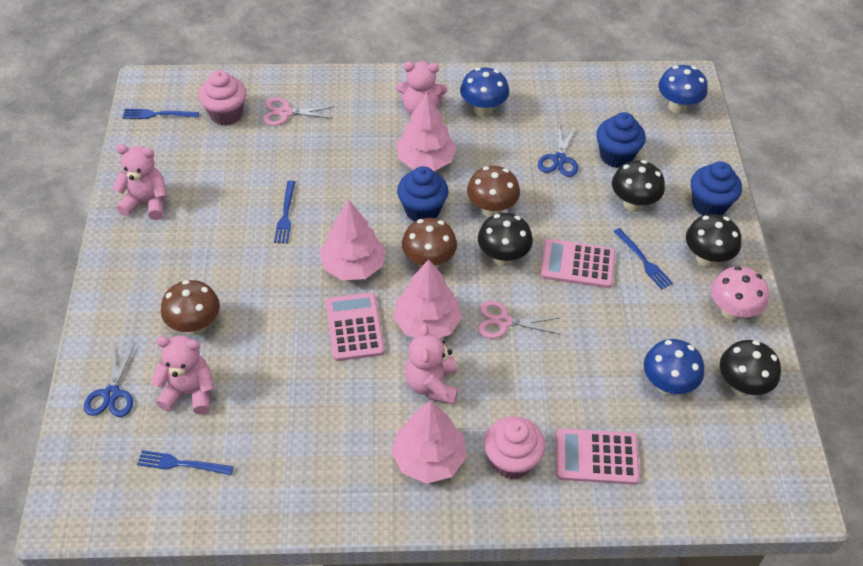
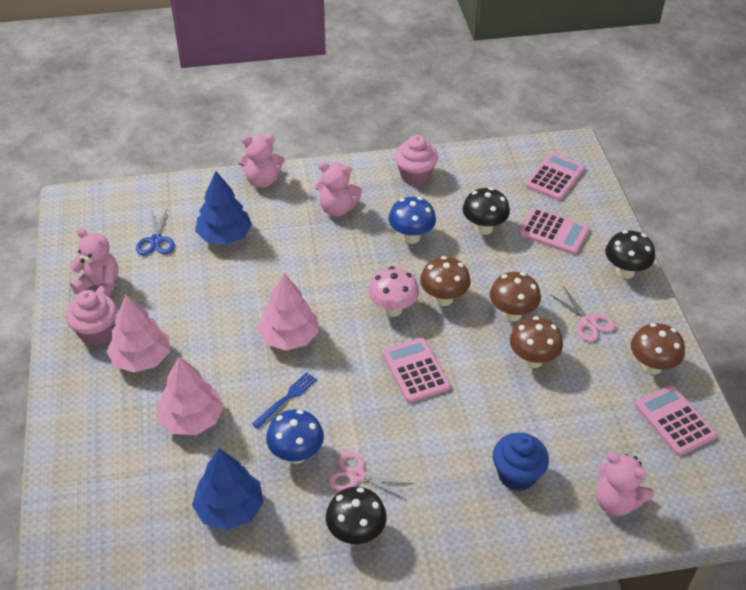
black mushroom: [478,213,533,266] [612,160,665,212] [686,214,741,267] [720,340,781,396] = 4 -> [326,487,387,544] [462,188,510,235] [605,230,655,279] = 3
blue cupcake: [397,166,449,222] [596,112,646,168] [691,161,742,216] = 3 -> [493,433,549,491] = 1
blue fork: [122,109,199,119] [137,450,234,475] [274,180,295,244] [613,228,673,290] = 4 -> [252,372,317,429] = 1
blue mushroom: [460,67,509,117] [644,339,704,395] [658,65,708,114] = 3 -> [266,409,324,464] [388,197,436,244] = 2
blue scissors: [84,344,135,417] [538,126,578,177] = 2 -> [136,207,175,255] = 1
blue tree: none = 0 -> [192,448,264,530] [195,171,252,245] = 2
brown mushroom: [161,280,220,335] [402,218,457,268] [467,166,520,217] = 3 -> [420,256,470,306] [490,272,541,321] [510,316,563,368] [631,323,685,375] = 4
pink calculator: [326,292,384,361] [540,239,615,288] [556,428,640,485] = 3 -> [382,338,450,403] [519,208,589,255] [525,153,585,200] [635,385,717,456] = 4
pink tree: [320,200,385,280] [391,401,467,484] [393,259,462,338] [396,93,457,171] = 4 -> [107,295,170,373] [158,356,224,435] [257,273,319,351] = 3

